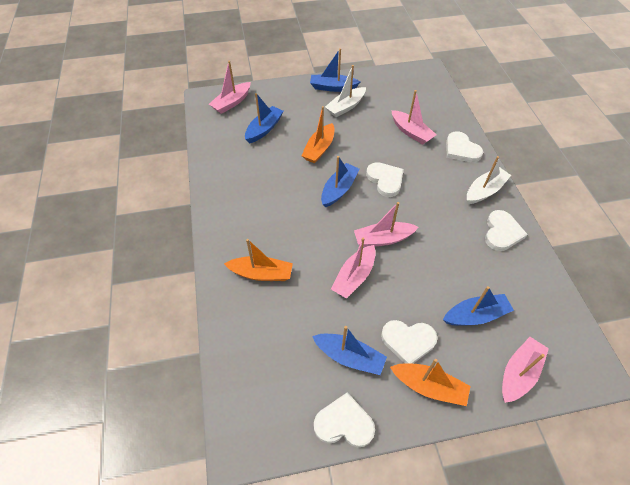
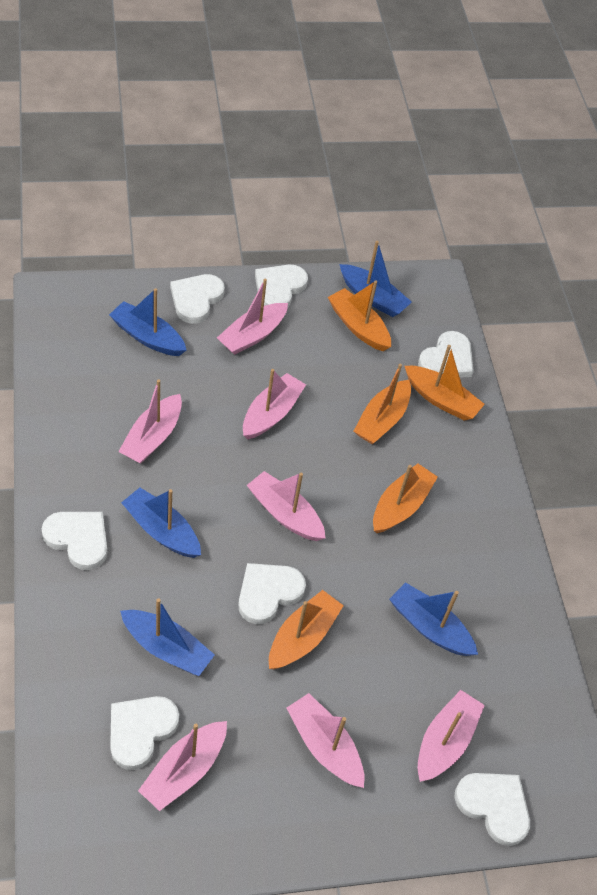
orange boat: [224,239,293,281] [301,106,335,163] [390,359,471,406] = 3 -> [269,590,344,669] [328,281,391,351] [354,364,411,444] [373,464,438,533] [405,345,485,421] = 5
pink boat: [209,61,251,114] [331,237,376,298] [354,202,418,247] [391,90,437,144] [502,337,549,403] = 5 -> [118,380,182,464] [138,721,227,811] [217,279,288,355] [243,369,306,439] [247,471,326,541] [287,693,364,788] [418,690,485,782] = 7
white boat: [325,65,366,117] [467,156,511,204] = 2 -> none = 0
white heart: [314,392,375,448] [366,162,404,197] [381,320,438,364] [446,131,483,162] [485,210,528,251] = 5 -> [42,512,107,570] [110,696,179,770] [170,274,225,324] [238,563,306,624] [255,265,308,307] [418,331,474,378] [454,773,530,846] = 7

